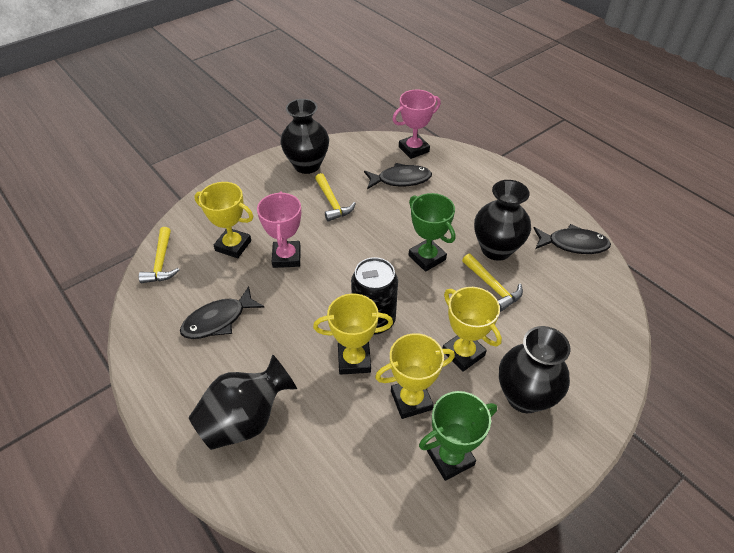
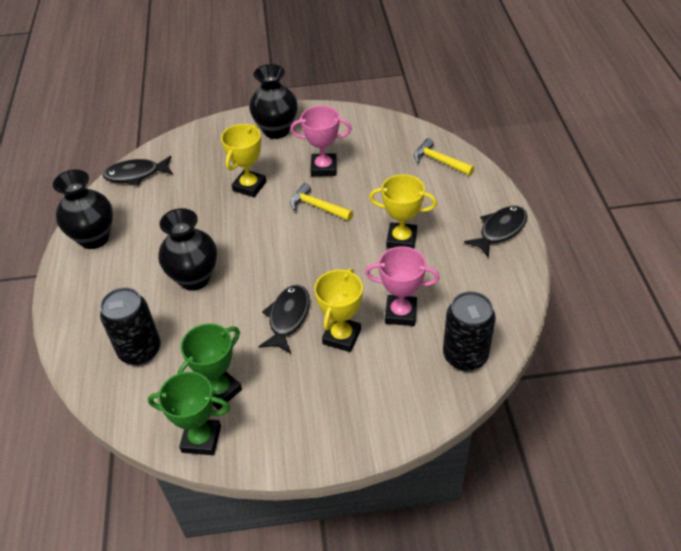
black can: [351,257,398,335] = 1 -> [100,287,161,365] [443,291,496,371] = 2
black vase: [189,354,297,450] [280,99,329,174] [474,180,531,261] [499,326,571,413] = 4 -> [53,169,113,249] [158,208,217,291] [249,64,298,139] = 3
yellow hammer: [139,227,179,283] [315,173,356,222] [462,254,523,312] = 3 -> [290,183,353,221] [414,138,474,176] = 2
yellow trophy: [194,182,253,258] [313,293,393,375] [375,333,455,419] [442,287,502,372] = 4 -> [221,124,266,197] [314,268,363,352] [369,174,437,249] = 3

